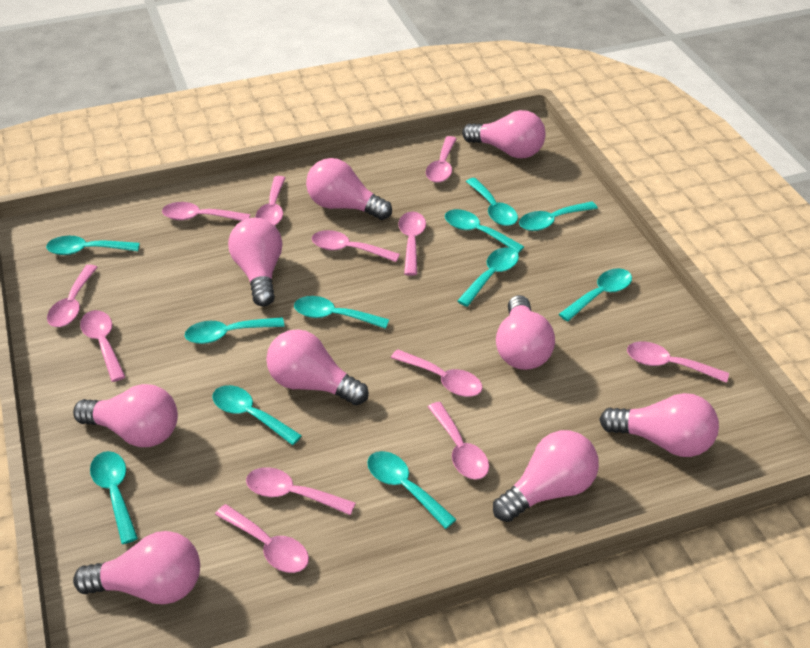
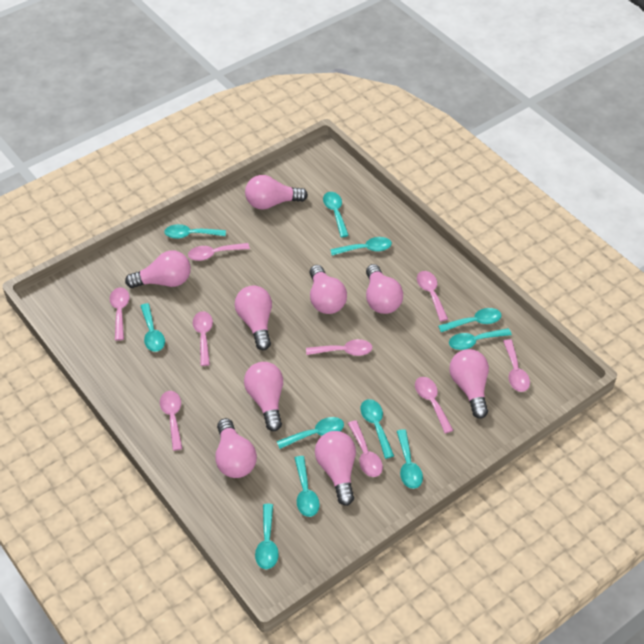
pink spoon: [47,264,98,327] [80,310,126,382] [162,202,250,221] [215,504,309,573] [246,467,356,515] [255,176,285,226] [312,230,400,262] [391,349,483,397] [398,212,426,276] [426,136,457,183] [428,402,489,480] [627,341,729,383] = 12 -> [110,288,130,341] [160,391,183,451] [188,243,250,261] [193,311,213,366] [306,339,372,356] [348,420,383,477] [415,377,453,434] [417,271,448,322] [503,339,530,392] = 9

